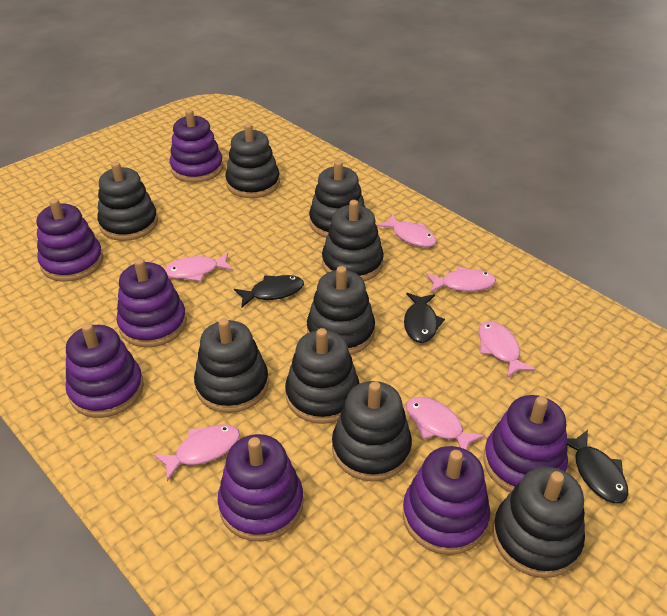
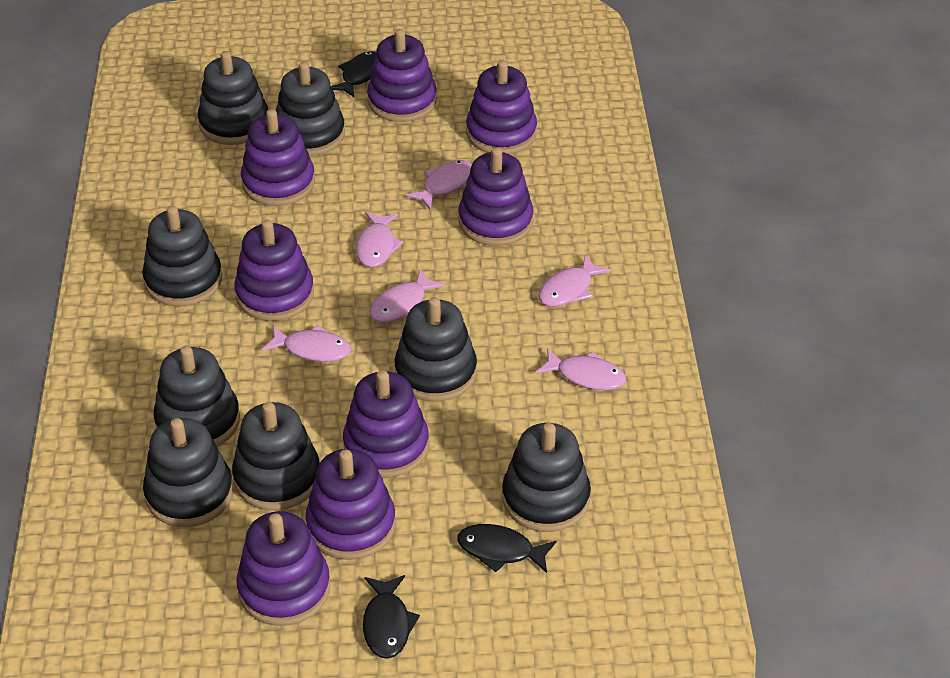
black stacking toy: [97,162,158,241] [194,318,269,413] [225,123,280,198] [285,328,360,424] [307,266,375,355] [309,160,365,238] [322,200,384,281] [332,381,412,481] [493,466,585,578] = 9 -> [142,206,222,307] [143,418,233,527] [153,346,240,446] [198,51,268,145] [232,402,320,510] [276,62,345,156] [395,297,477,401] [502,423,591,532] = 8
purple stacking toy: [37,198,103,282] [66,323,144,418] [117,258,187,347] [170,109,223,183] [218,434,303,541] [402,446,490,555] [483,395,568,493] = 7 -> [234,220,314,321] [236,511,330,626] [241,109,315,206] [305,449,396,560] [343,370,429,478] [367,29,437,122] [458,147,533,246] [466,60,537,154] = 8

